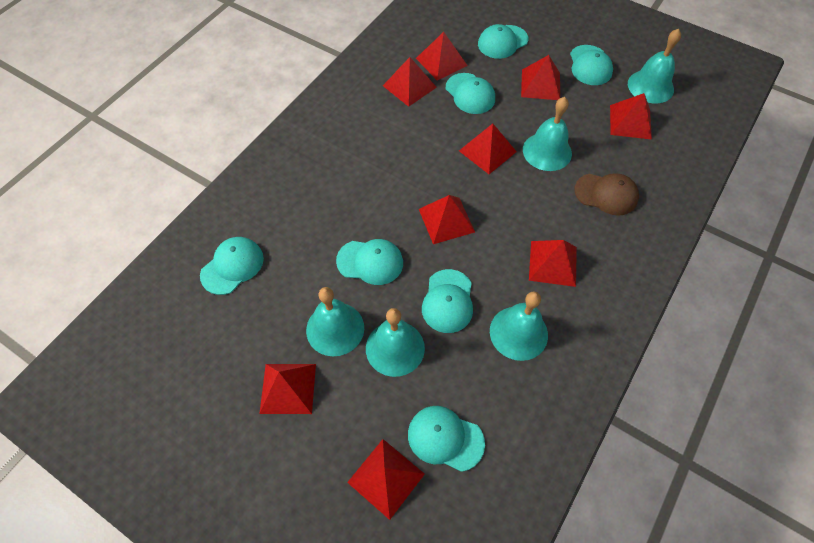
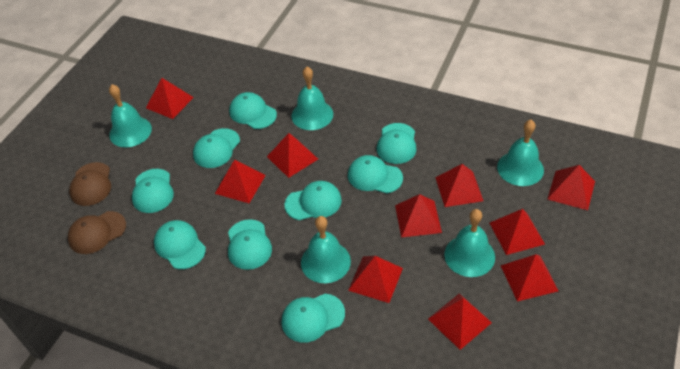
brown cap: [575,173,639,216] = 1 -> [68,211,126,254] [69,162,111,206] = 2
red pyramid: [259,364,316,414] [347,439,425,520] [383,57,437,107] [416,32,468,80] [419,195,475,244] [459,123,517,174] [521,55,560,100] [529,240,577,287] [610,93,652,140] = 9 -> [146,78,194,119] [215,160,266,203] [267,133,318,178] [348,256,403,303] [395,194,442,238] [428,294,492,350] [435,164,483,207] [490,209,545,255] [501,254,558,301] [547,165,595,210] = 10
turquoise cap: [200,237,264,295] [336,239,403,285] [408,406,485,472] [422,269,473,333] [446,73,495,114] [478,24,528,59] [570,45,613,85] = 7 -> [132,169,174,213] [154,220,206,269] [193,128,240,168] [228,219,272,270] [229,92,277,129] [282,294,345,343] [284,181,342,220] [348,155,403,193] [377,123,417,164] = 9

